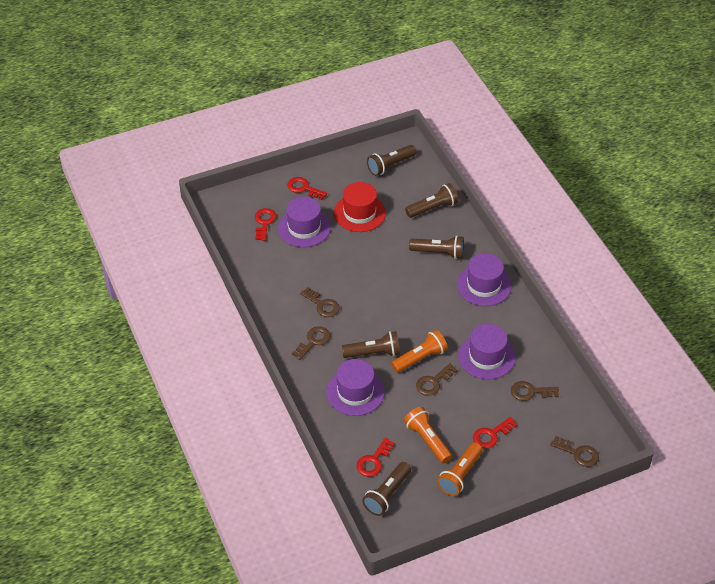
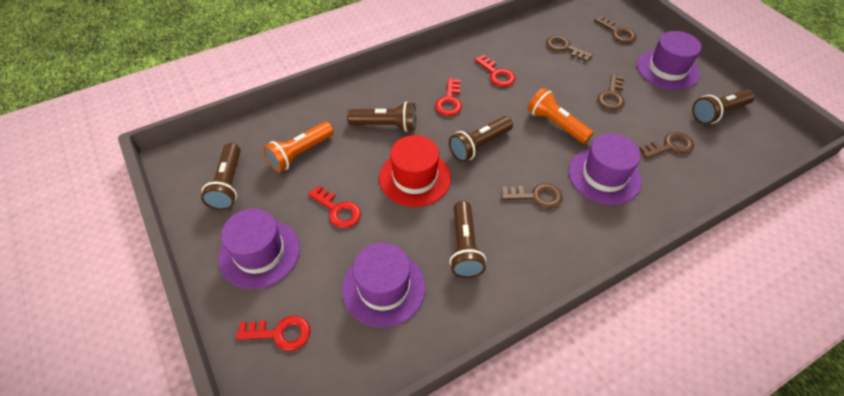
orange flashlight: [391,330,448,373] [404,407,452,463] [437,442,483,496] = 3 -> [263,122,334,172] [527,88,594,144] = 2

